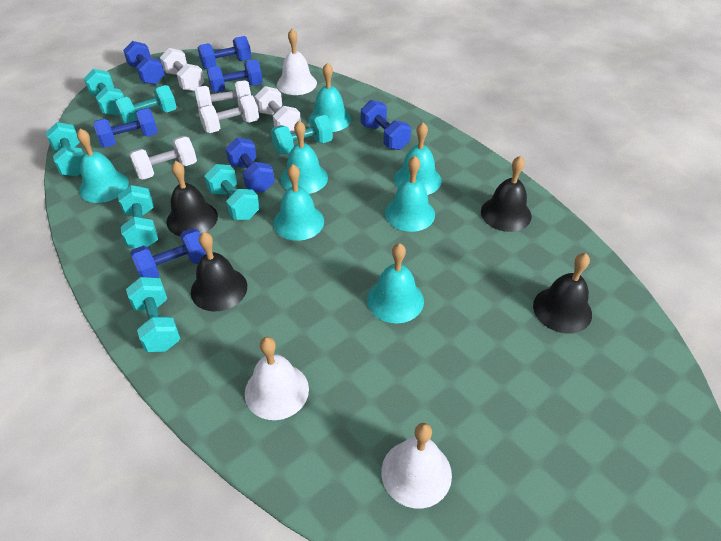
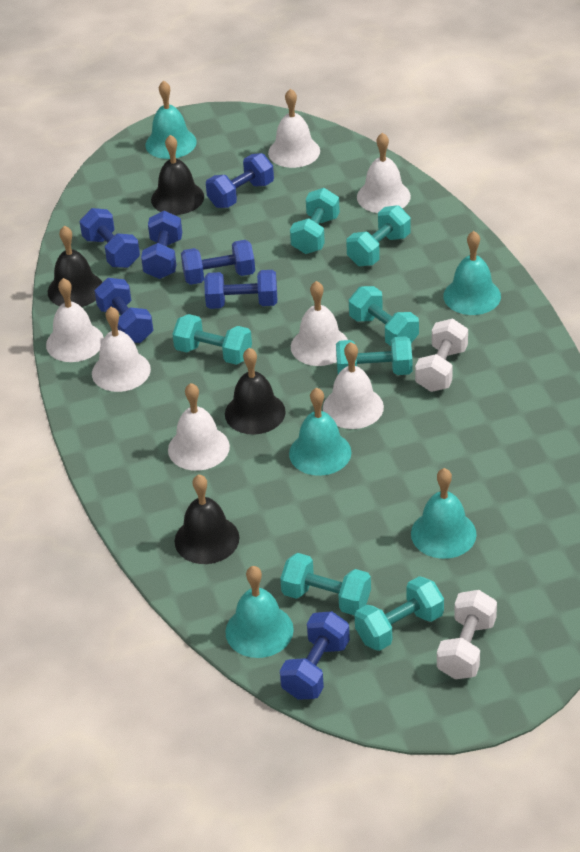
turquoise bell: [77,129,129,203] [273,164,324,241] [281,121,328,194] [308,63,351,132] [367,243,424,323] [385,156,435,232] [394,122,442,195] = 7 -> [145,81,197,159] [225,566,294,658] [289,387,351,476] [411,468,477,559] [443,231,501,315] = 5
white bell: [245,337,309,420] [277,29,317,95] [381,423,452,509] = 3 -> [46,278,104,362] [92,307,151,392] [168,383,230,471] [268,89,320,168] [291,281,348,366] [323,342,384,429] [357,132,411,213] = 7
white dumbbell: [129,136,197,180] [160,48,205,91] [195,80,251,108] [198,95,259,133] [255,86,301,133] = 5 -> [415,319,468,392] [437,590,497,679] = 2

